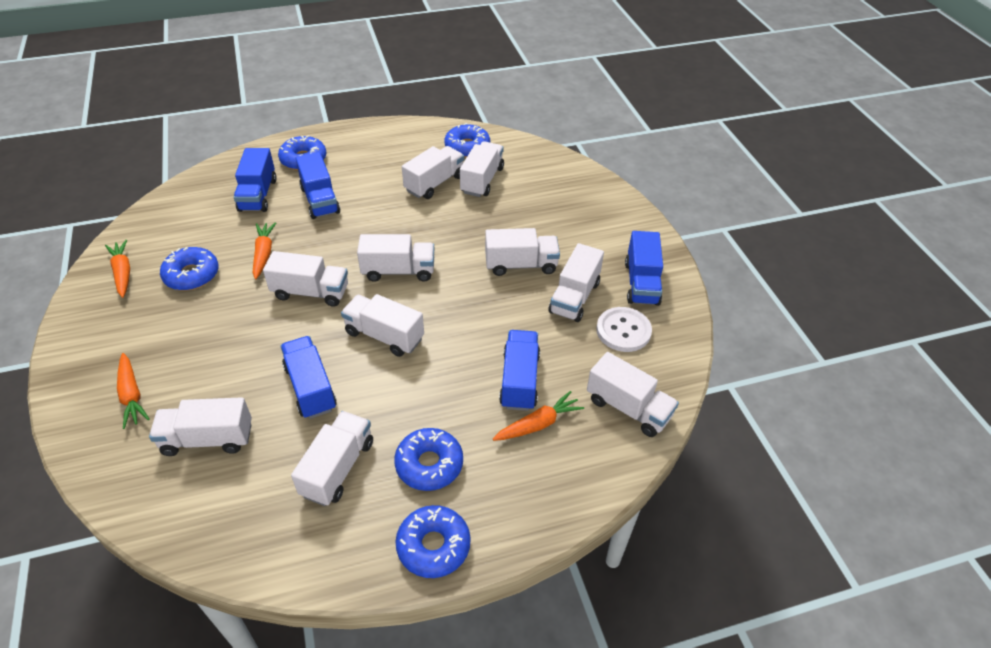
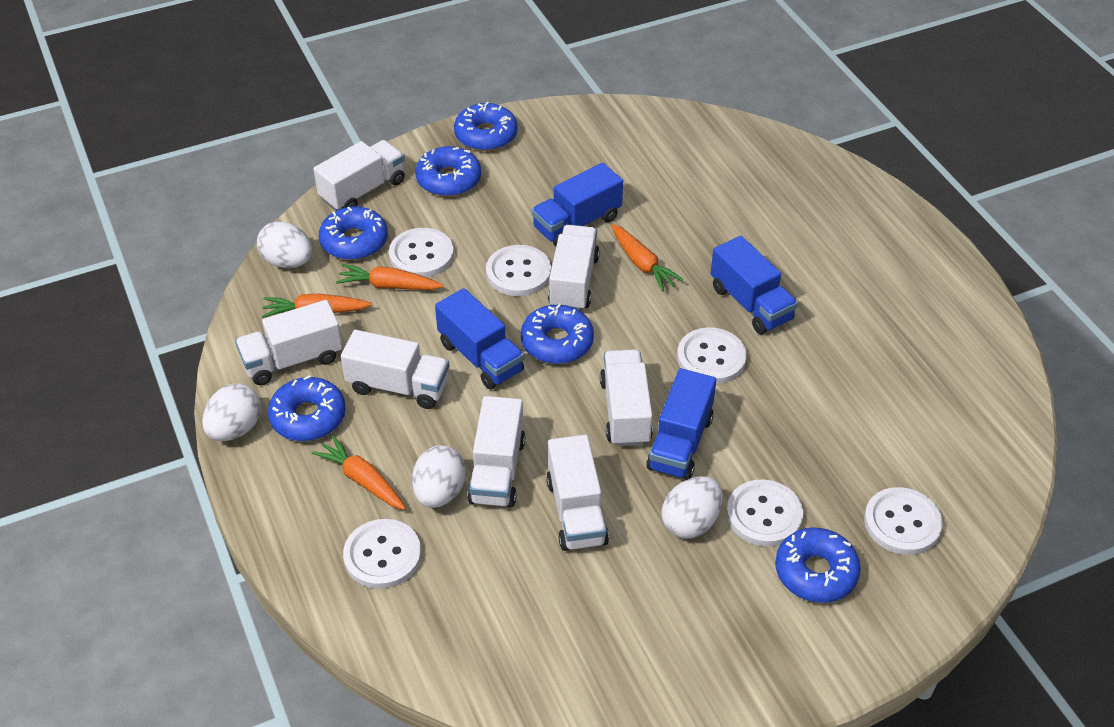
blue donut: [160,247,219,290] [278,135,326,170] [394,428,463,491] [396,505,471,578] [444,123,490,158] = 5 -> [268,375,346,441] [319,206,388,260] [415,146,481,197] [454,102,518,151] [521,304,594,364] [775,528,861,603] = 6
blue truck: [234,148,277,212] [280,336,337,419] [296,152,340,219] [499,330,540,411] [625,231,663,306] = 5 -> [435,288,524,390] [532,163,623,246] [646,368,716,480] [711,236,798,334] = 4
white button: [596,307,652,352] = 1 -> [343,519,421,589] [389,228,454,277] [486,245,551,296] [677,327,747,384] [726,479,803,547] [864,487,943,555] = 6
white egg: none = 0 -> [202,383,261,441] [257,221,312,268] [412,445,466,508] [661,476,723,539] = 4
white truck: [149,397,252,456] [263,251,348,307] [291,411,373,506] [341,294,424,357] [357,234,434,282] [402,146,464,199] [460,141,504,197] [485,228,560,276] [548,243,604,322] [587,352,679,437] = 10 -> [235,300,343,385] [313,140,405,211] [341,330,449,409] [467,396,525,508] [546,435,609,551] [548,225,600,310] [600,349,653,447] = 7

